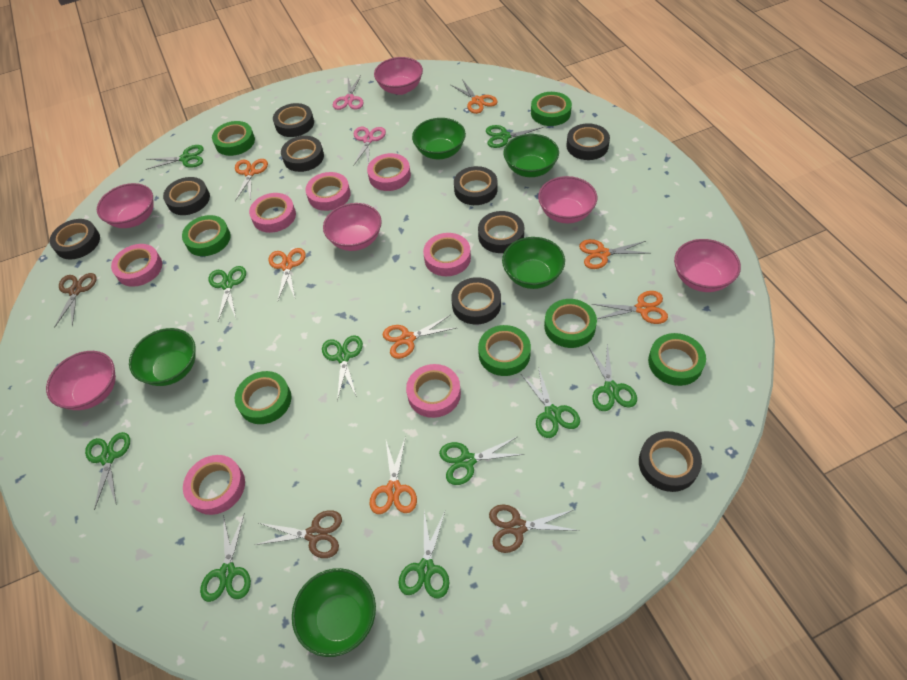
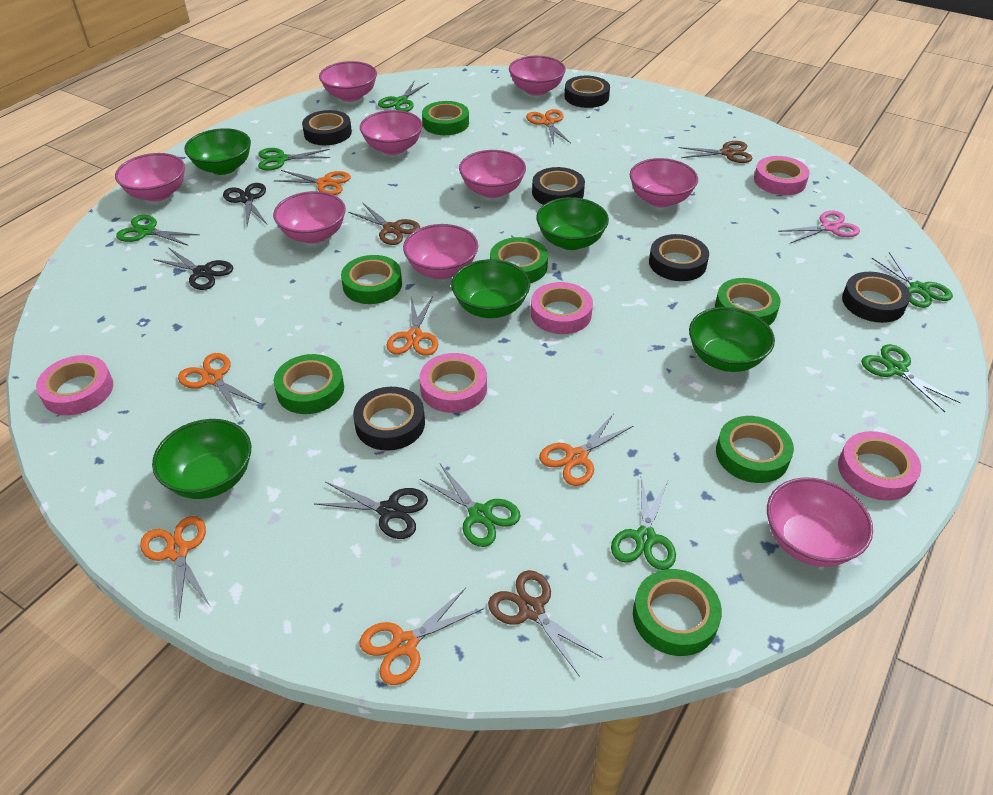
black scissors: none = 0 -> [153,248,233,290] [223,183,267,225] [314,482,428,539] = 3
black tape: [49,219,100,259] [163,177,210,215] [273,103,314,137] [281,136,324,172] [451,277,501,324] [454,166,498,205] [478,211,524,253] [566,123,610,160] [639,431,702,492] = 9 -> [302,110,352,145] [353,387,425,451] [532,167,585,205] [565,76,610,108] [649,234,709,281] [842,272,910,323] = 6
green scissors: [85,432,130,510] [145,145,204,170] [200,514,251,602] [209,266,246,321] [322,335,363,401] [398,511,450,599] [439,437,524,485] [486,125,544,148] [521,367,580,438] [588,344,637,411] = 10 -> [116,215,200,246] [258,148,330,171] [378,80,429,112] [420,464,521,547] [611,477,676,570] [861,344,961,412] [872,252,953,308] = 7
pink bowl: [46,351,116,410] [97,183,154,228] [323,203,382,251] [374,57,423,95] [538,176,597,223] [674,239,741,292] = 6 -> [115,153,185,202] [273,191,346,244] [319,61,377,102] [360,110,423,155] [403,224,478,279] [459,150,526,198] [509,56,566,96] [630,158,698,207] [767,478,873,567] = 9
pink scissors: [333,75,364,110] [353,127,386,166] = 2 -> [778,211,860,243] = 1
pink tape: [111,244,162,287] [183,455,245,515] [249,193,296,233] [306,172,351,211] [367,153,411,191] [406,364,461,418] [423,233,471,276] = 7 -> [36,355,113,415] [419,353,487,413] [531,282,593,334] [754,156,810,195] [838,431,921,501] = 5

